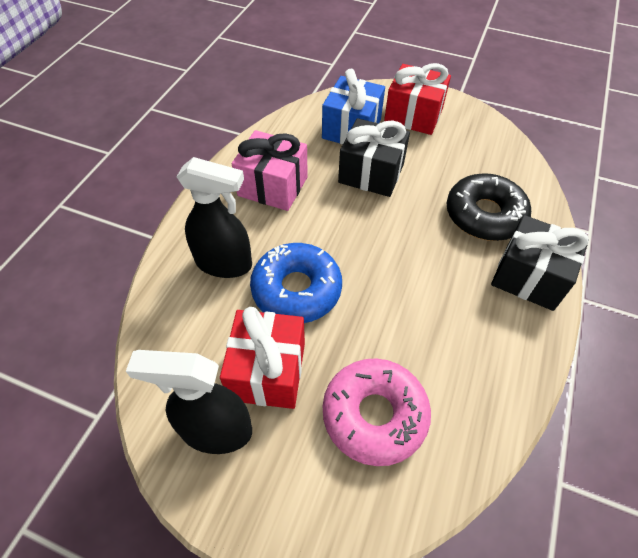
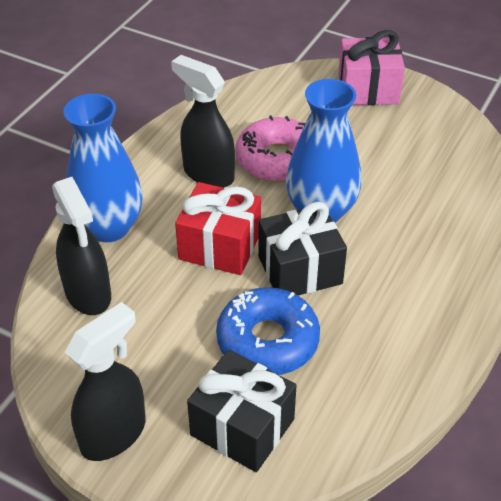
black donut: [447,173,531,241] = 1 -> none = 0
black spray bottle: [126,350,252,454] [176,157,252,278] = 2 -> [52,177,111,315] [65,302,146,461] [171,55,235,188] = 3
blue gift: [322,69,385,145] = 1 -> none = 0
blue vase: none = 0 -> [64,94,143,242] [286,79,362,223] = 2
red gift: [220,307,305,409] [384,63,451,135] = 2 -> [175,182,261,275] = 1

